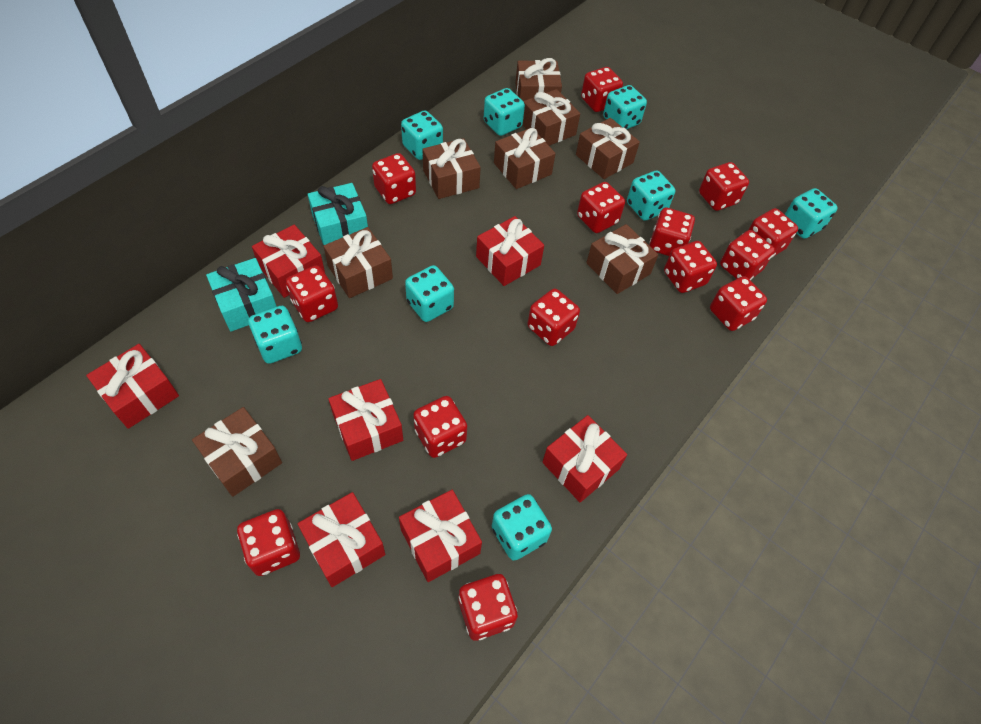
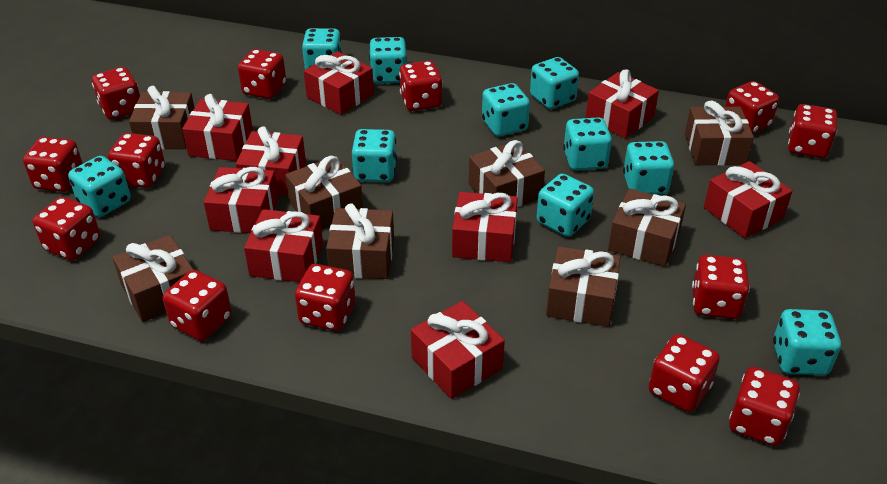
red dice: [237,509,300,576] [286,265,338,322] [372,153,416,204] [413,396,467,458] [459,574,518,641] [528,289,580,346] [577,182,625,233] [581,67,623,112] [649,208,695,256] [664,241,717,293] [699,162,749,211] [710,276,767,331] [720,230,775,280] [749,208,798,257] = 14 -> [23,137,83,192] [33,197,100,260] [92,67,140,120] [108,133,165,188] [163,270,232,341] [238,49,286,99] [295,264,355,331] [399,61,442,111] [649,334,720,412] [692,255,750,319] [725,81,779,134] [729,367,800,446] [788,104,837,158] = 13
red gift: [86,344,179,429] [252,225,325,298] [298,492,385,587] [328,379,403,461] [399,490,482,582] [476,216,544,286] [542,415,627,502] = 7 -> [182,94,253,161] [204,167,279,233] [236,126,306,196] [244,209,323,282] [304,51,374,115] [411,301,505,399] [452,192,518,262] [586,69,659,138] [704,161,792,238] = 9
turquoise dice: [248,306,302,364] [401,110,443,160] [405,265,454,322] [484,88,525,136] [492,494,552,560] [603,85,647,129] [627,170,675,221] [785,188,838,239] = 8 -> [68,156,131,217] [302,28,342,69] [352,129,397,182] [369,37,407,83] [482,83,530,136] [530,57,579,109] [537,174,594,237] [563,117,612,170] [623,141,674,194] [773,309,841,375] = 10
turquoise gift: [206,258,277,332] [308,183,368,245] = 2 -> none = 0

